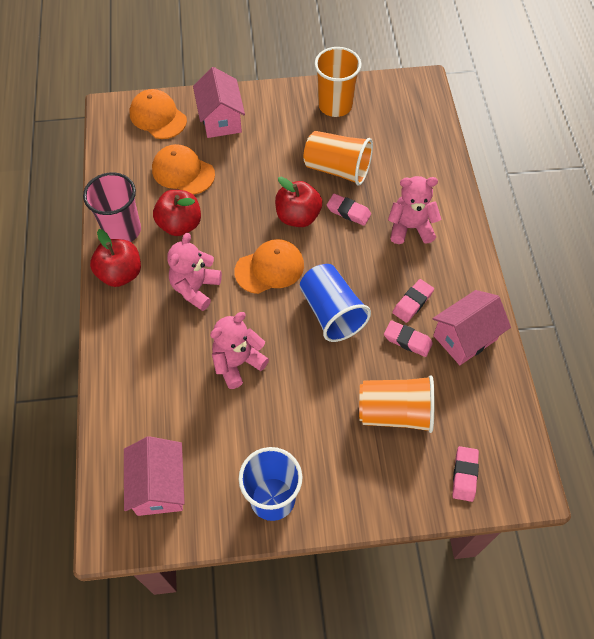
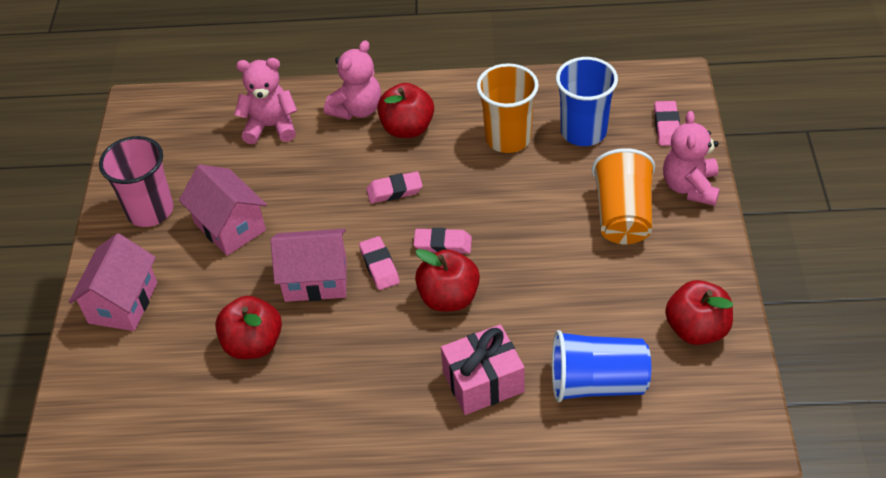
orange cap: [130,89,187,139] [152,144,215,195] [234,239,304,294] = 3 -> none = 0
orange cup: [303,131,373,186] [314,47,361,117] [359,375,434,433] = 3 -> [477,63,539,153] [592,148,655,244] = 2
pink gift: none = 0 -> [441,324,525,415] = 1
red apple: [90,229,141,287] [153,190,201,236] [275,177,322,227] = 3 -> [215,296,282,359] [377,83,434,138] [415,249,480,312] [665,280,733,345] = 4

